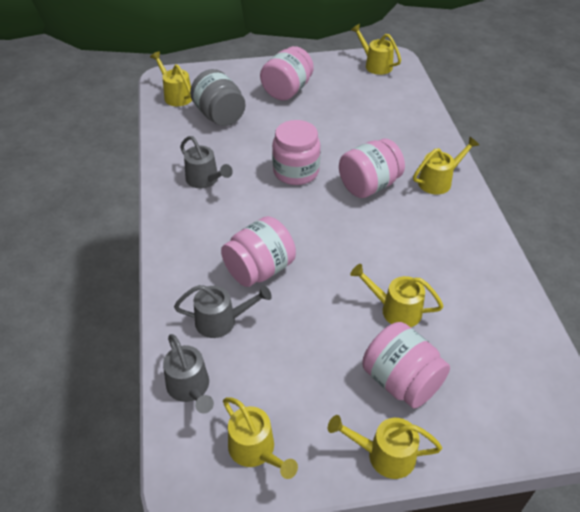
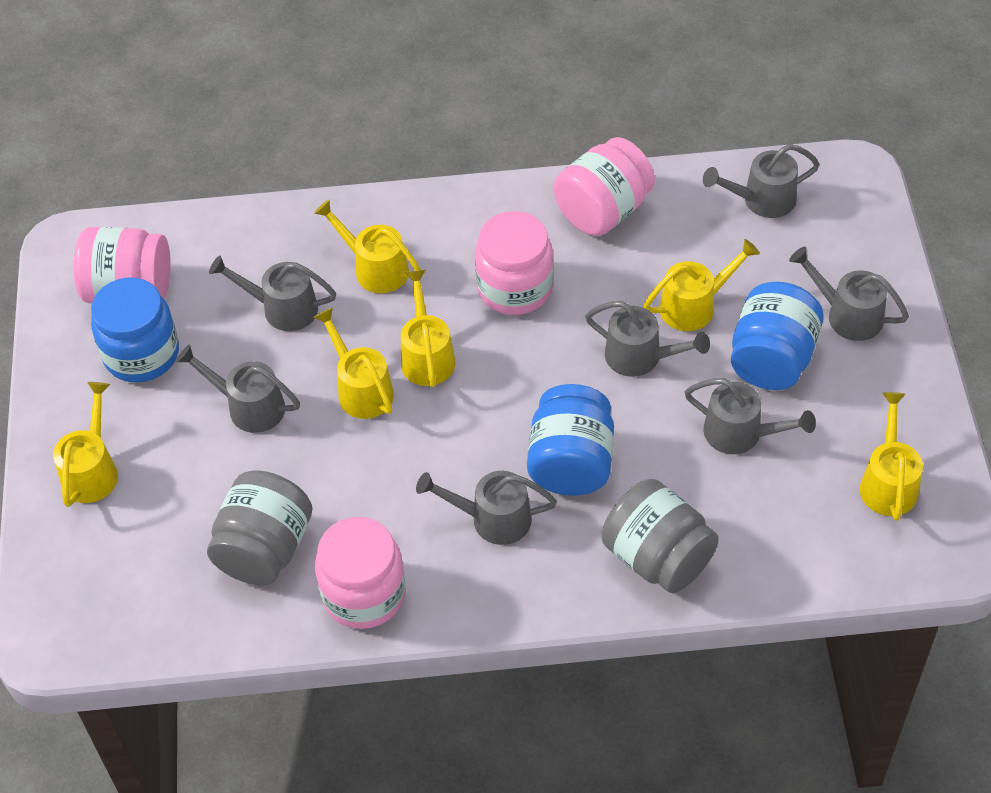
blue jar: none = 0 -> [91,278,179,383] [527,384,614,496] [731,282,823,390] = 3
grey jar: [190,69,246,126] = 1 -> [207,470,313,585] [602,479,719,593] = 2
grey watering can: [163,334,214,414] [174,285,272,338] [180,136,233,188] = 3 -> [176,345,300,433] [209,256,336,331] [416,471,557,545] [585,301,710,377] [685,378,816,454] [703,144,820,218] [789,247,909,341] = 7
pink jar: [221,216,296,287] [260,46,314,101] [272,120,320,185] [339,138,405,198] [362,322,450,408] = 5 -> [74,227,171,304] [315,517,406,629] [475,211,553,315] [554,137,655,236] = 4

